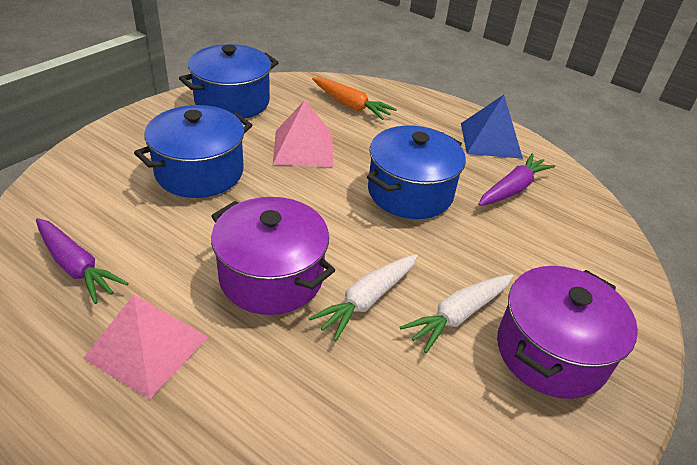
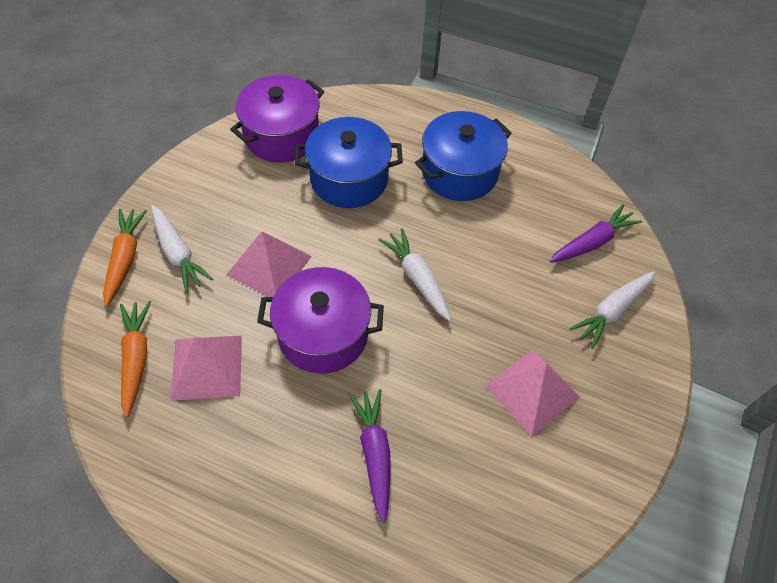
blue pot: [134,105,252,198] [179,44,279,119] [367,126,466,219] = 3 -> [295,117,403,208] [415,111,512,201] = 2
blue pyramid: [461,95,523,159] = 1 -> none = 0
orange carrot: [312,78,397,120] = 1 -> [103,209,147,307] [120,301,151,417] = 2
pink pyramid: [83,295,208,399] [273,100,333,167] = 2 -> [171,336,242,401] [226,231,312,297] [485,349,580,436] = 3
white carrot: [308,254,418,341] [400,274,513,353] = 2 -> [151,205,213,293] [379,228,451,321] [569,271,655,349] = 3

